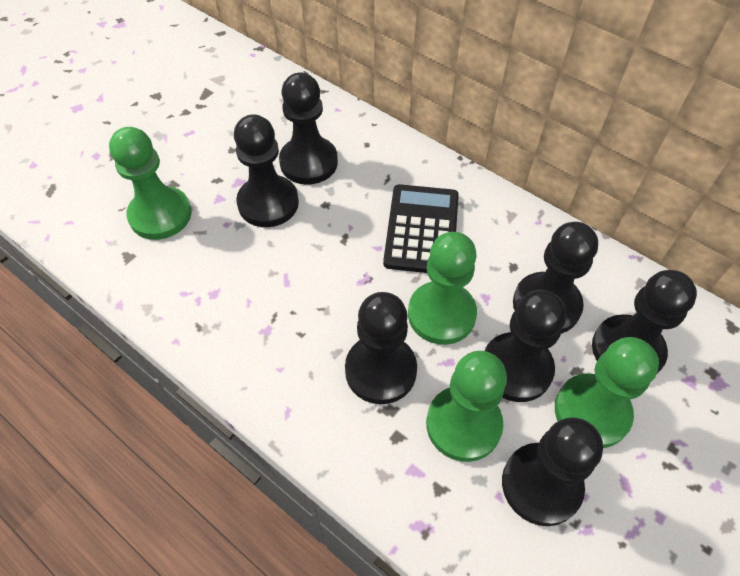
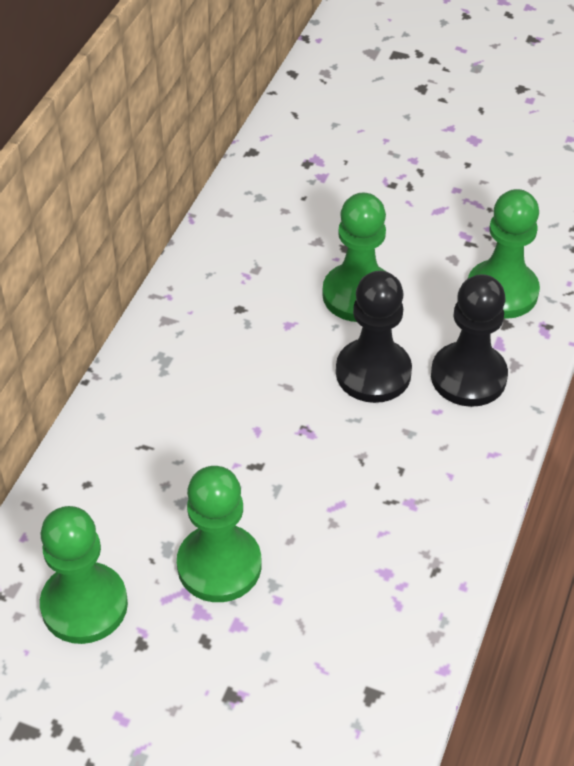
black calculator: [383,184,459,273] = 1 -> none = 0
black pawn: [234,114,299,227] [279,73,338,185] [345,292,417,404] [484,290,566,402] [502,417,603,526] [513,222,598,334] [592,270,697,374] = 7 -> [336,271,412,403] [431,274,508,407] = 2

